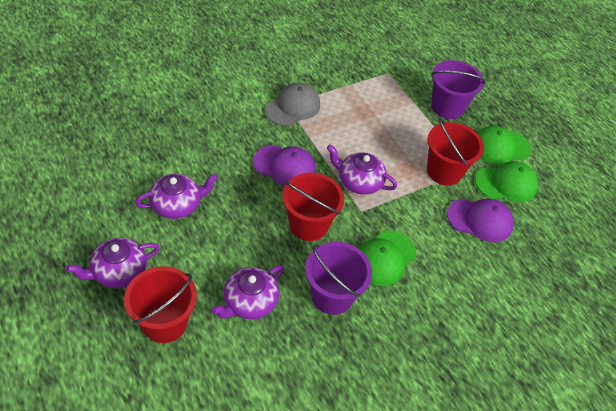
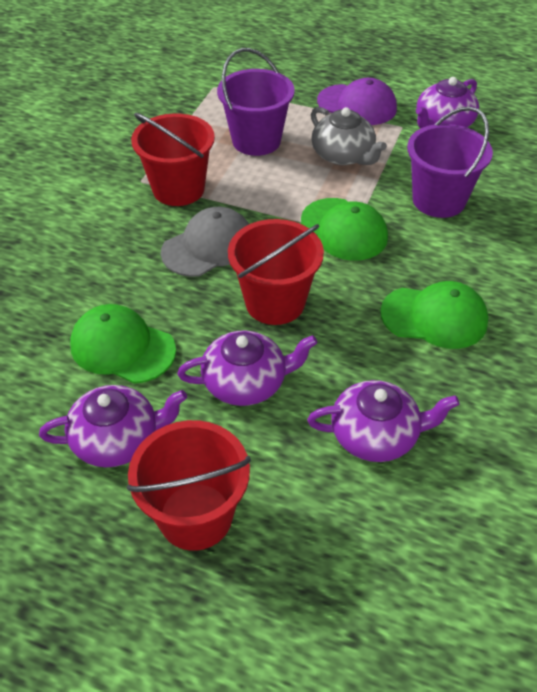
grey teapot: none = 0 -> [311,107,387,165] = 1
purple cap: [253,145,316,186] [447,199,514,243] = 2 -> [317,78,397,125] = 1

